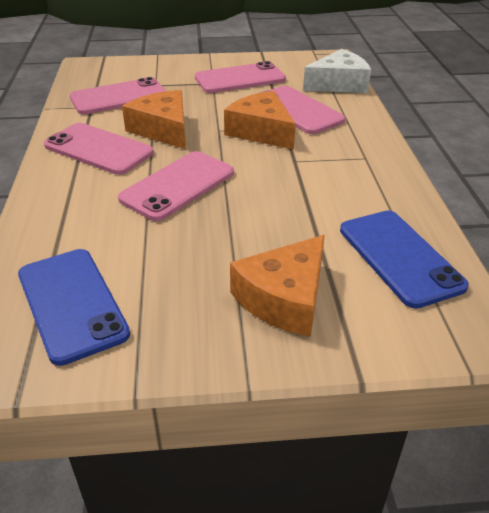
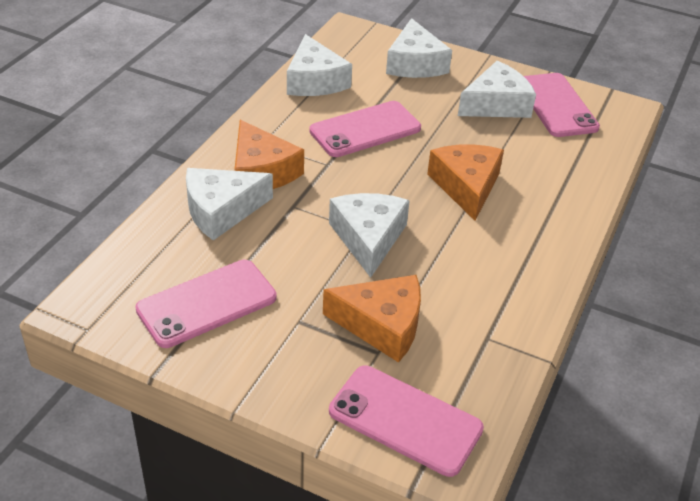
blue phone: [18,249,130,366] [340,211,469,308] = 2 -> none = 0
pink phone: [44,123,154,175] [70,77,166,115] [118,151,234,221] [195,61,286,93] [260,86,345,134] = 5 -> [135,260,277,348] [309,101,421,157] [329,366,484,477] [524,73,600,137] = 4
white cheese: [303,49,371,93] = 1 -> [186,168,273,241] [287,34,352,96] [329,193,410,278] [386,18,452,78] [458,61,536,118] = 5

